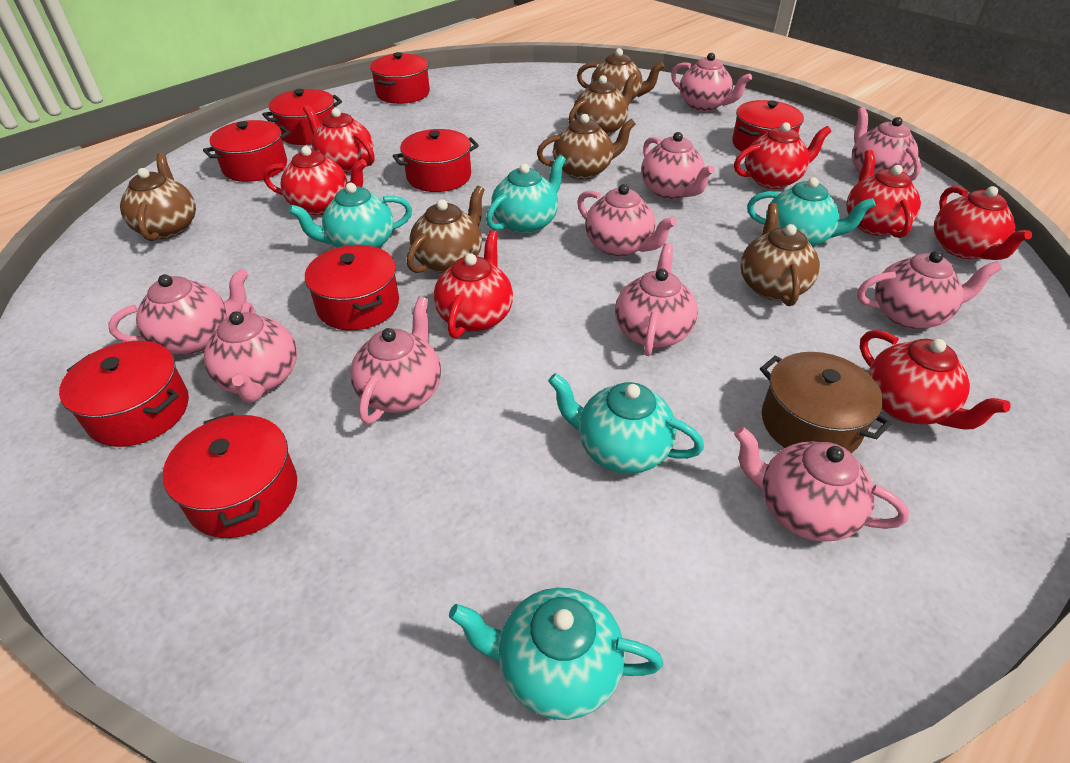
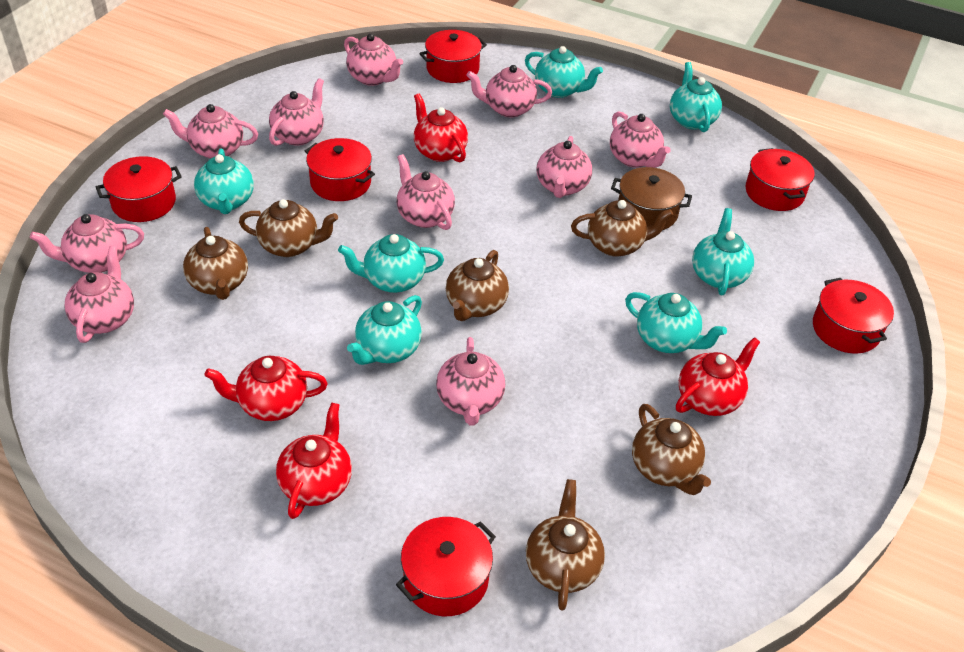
red pot: [59,341,189,447] [163,413,297,538] [203,120,290,182] [262,89,342,145] [305,245,399,331] [370,52,430,104] [393,129,479,192] [732,100,804,152] = 8 -> [96,156,182,222] [305,138,375,201] [396,517,496,616] [419,30,487,83] [745,148,815,211] [813,278,894,354] = 6
red teapot: [263,146,367,215] [303,105,375,173] [434,230,513,339] [734,122,831,189] [847,150,921,238] [860,330,1010,430] [934,186,1032,260] = 7 -> [204,356,328,421] [276,402,352,519] [414,93,468,162] [676,337,760,416] = 4
turquoise teapot: [289,183,412,248] [449,588,663,720] [486,155,566,234] [548,373,704,474] [747,177,876,247] = 5 -> [194,148,254,214] [338,234,444,293] [347,295,422,365] [525,46,603,98] [625,292,727,353] [670,62,722,132] [692,208,754,295] = 7

